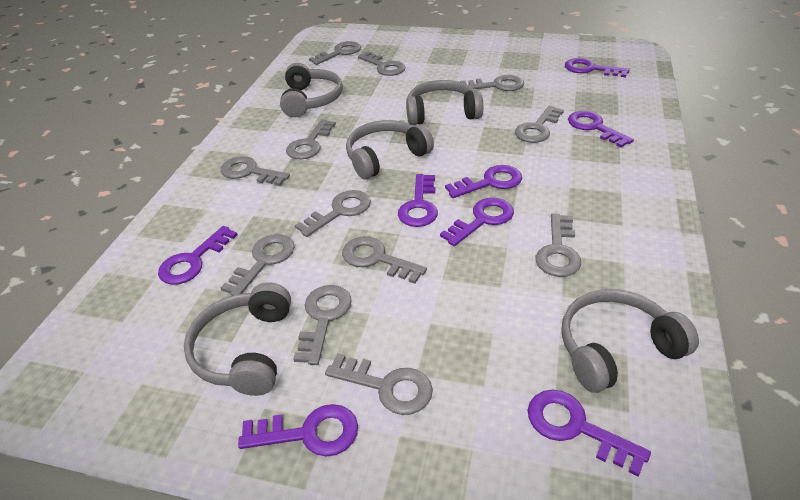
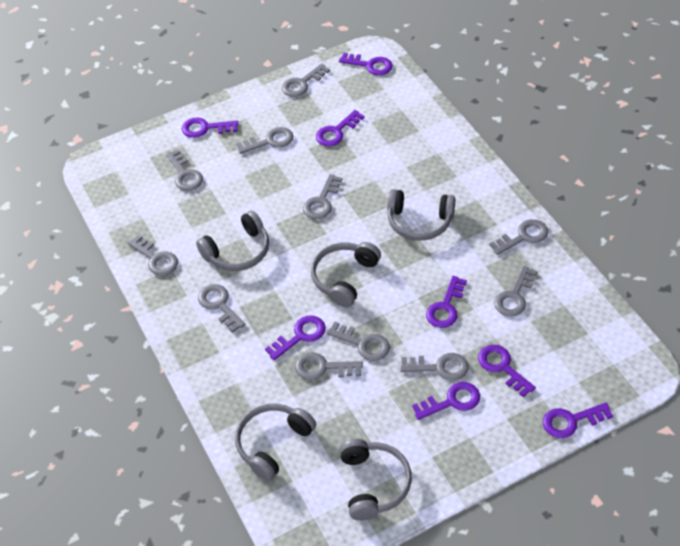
grey key: [220,156,290,186] [221,234,295,296] [286,119,336,159] [293,285,352,365] [295,190,371,237] [309,41,361,65] [325,353,433,415] [342,236,427,284] [358,51,406,76] [460,75,524,91] [515,106,564,143] [536,213,581,277] = 12 -> [128,235,178,276] [166,149,203,191] [198,284,245,333] [236,127,293,154] [282,63,330,97] [295,352,363,380] [303,174,343,219] [327,322,390,361] [400,353,469,381] [489,219,548,255] [494,266,537,317] = 11

